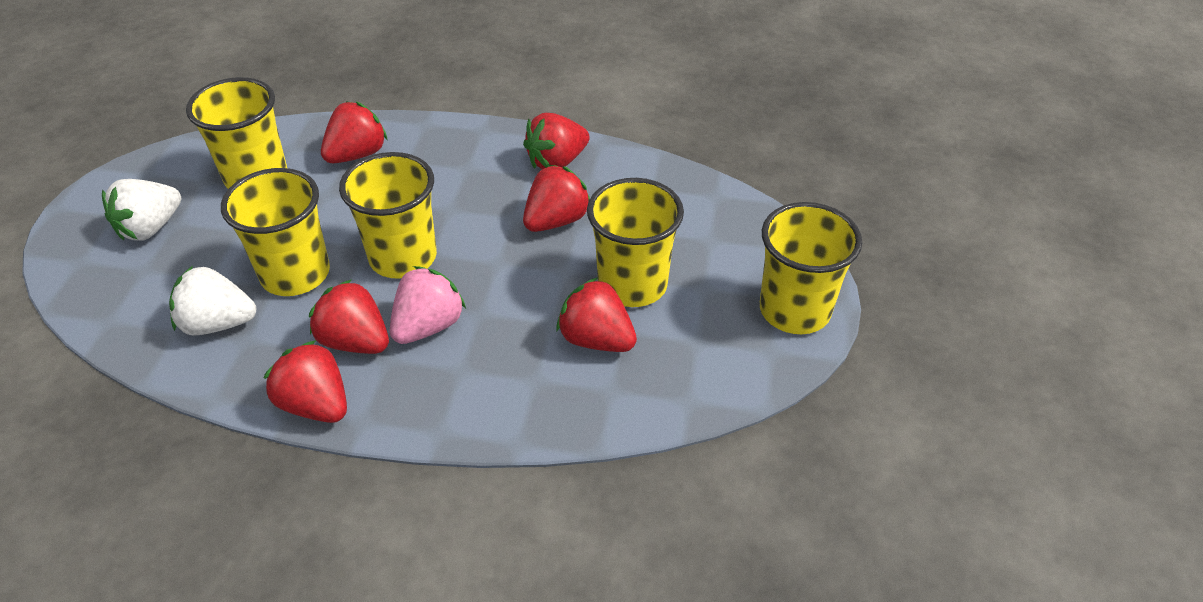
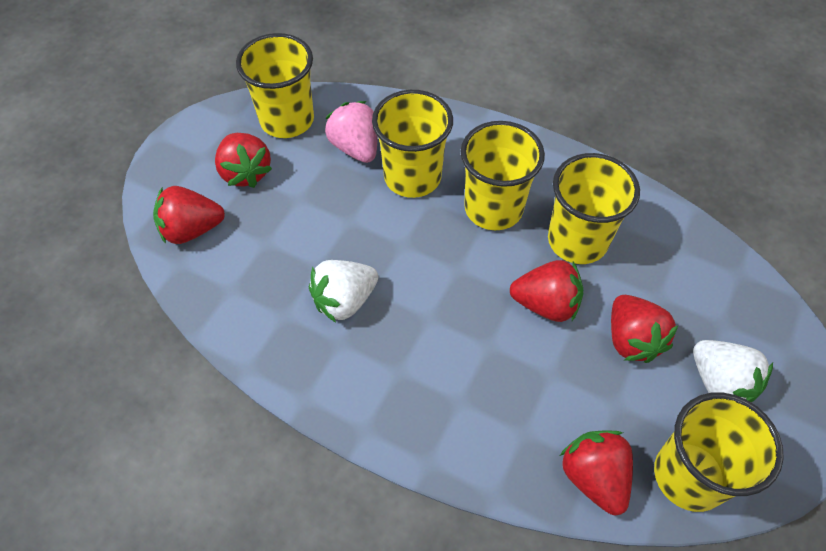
red strawberry: [264,340,347,423] [309,279,389,354] [321,102,388,163] [523,113,590,169] [523,164,590,232] [556,277,637,352] = 6 -> [153,186,225,244] [215,133,272,188] [510,260,583,322] [560,430,633,515] [611,295,678,363] = 5

